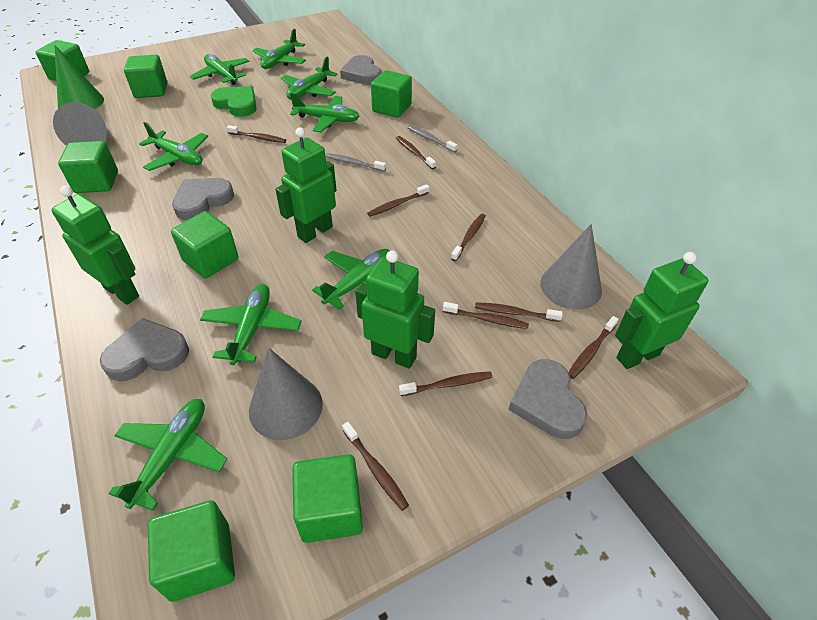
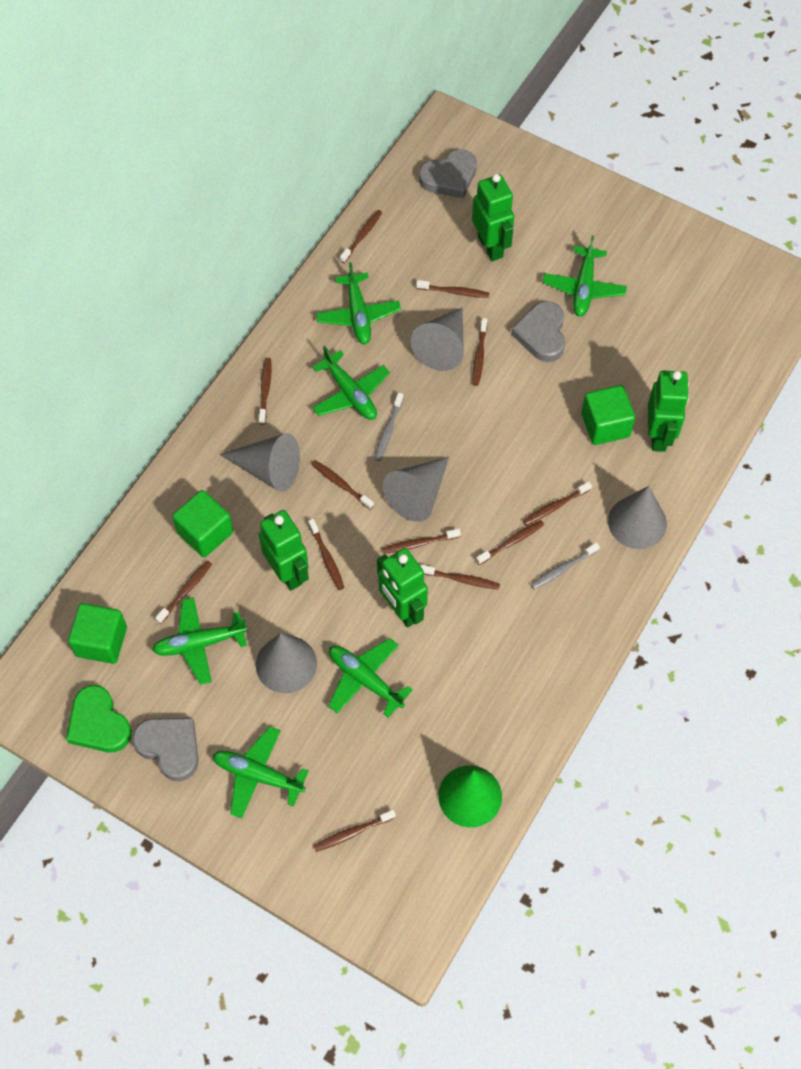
brown toothbrush: [226,125,286,143] [342,422,409,511] [367,184,429,217] [396,136,436,169] [399,371,492,396] [443,302,529,329] [451,214,486,261] [475,302,563,322] [569,316,619,379] = 9 -> [155,561,212,624] [259,358,272,424] [308,519,344,590] [312,460,374,509] [313,810,396,852] [340,210,382,263] [382,528,461,554] [416,280,489,298] [421,565,500,590] [472,318,487,386] [476,520,544,565] [523,482,592,525] = 12
green cube: [36,40,89,81] [58,141,118,193] [124,55,167,98] [148,500,235,602] [171,211,238,279] [292,454,363,543] [371,70,412,118] = 7 -> [68,603,127,664] [172,490,233,557] [581,385,635,445] = 3
green plane: [108,399,227,511] [139,122,208,171] [190,54,249,85] [200,284,302,365] [252,29,306,69] [281,57,338,100] [290,93,360,132] [312,249,390,310] = 8 -> [152,597,247,685] [213,726,308,819] [312,346,390,420] [316,262,401,344] [328,638,413,718] [543,235,627,317] = 6
grey cone: [53,102,107,146] [249,348,323,440] [540,224,602,310] = 3 -> [220,433,300,492] [256,633,317,693] [383,457,449,522] [411,308,464,371] [608,486,667,549] = 5
grey heart: [100,318,189,381] [172,178,234,220] [340,55,381,85] [509,359,587,439] = 4 -> [132,718,199,781] [419,149,477,199] [511,301,565,362] = 3

